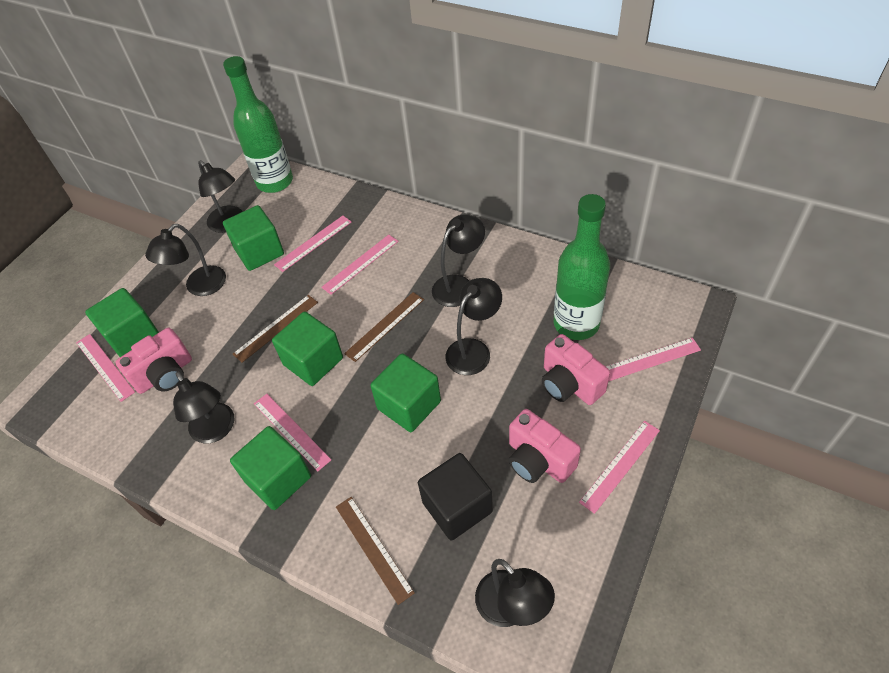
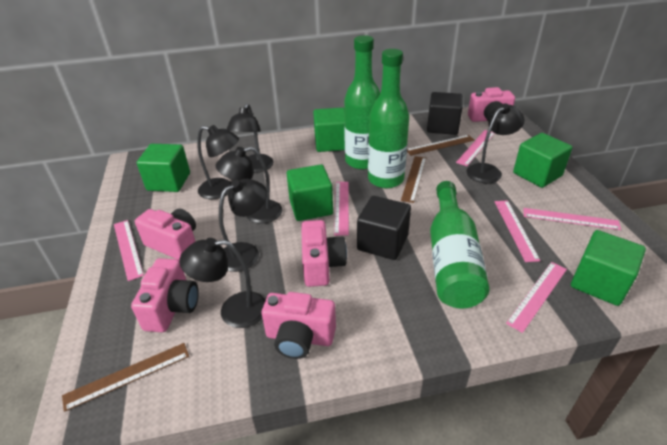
black cube: [418,453,493,541] = 1 -> [357,196,411,260] [427,92,463,135] = 2
green bottle: [223,56,293,193] [553,194,610,340] = 2 -> [344,35,380,170] [368,49,409,188] [430,181,490,309] = 3
pink camera: [115,328,192,394] [509,409,581,483] [542,334,610,405] = 3 -> [131,258,199,332] [135,209,196,260] [262,292,336,359] [301,220,347,287] [468,87,515,122] = 5

